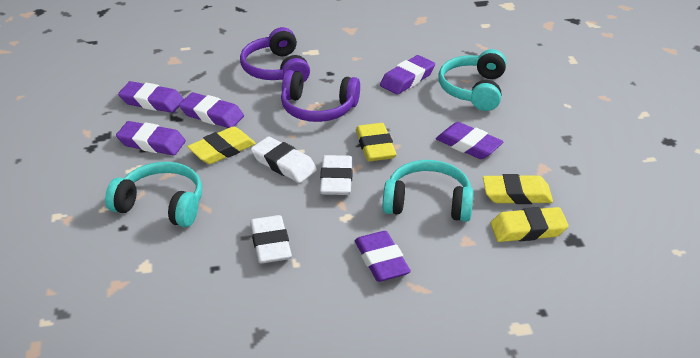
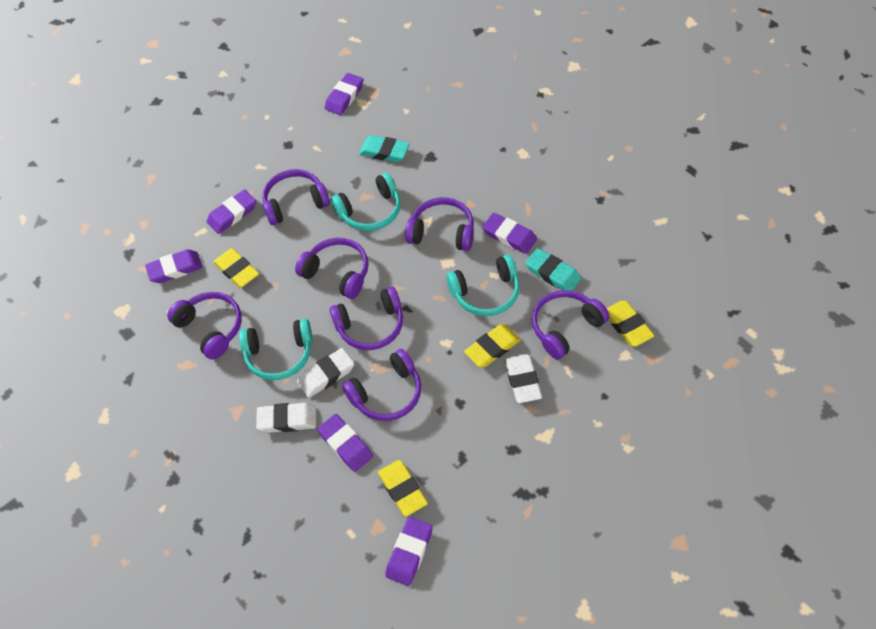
purple headphones: [240,27,310,83] [281,70,360,122] = 2 -> [167,292,242,360] [262,169,330,225] [295,238,368,299] [330,286,403,350] [342,349,421,421] [405,197,474,251] [532,290,609,359] = 7
turquoise eraser: none = 0 -> [359,135,410,162] [525,248,581,291] = 2

